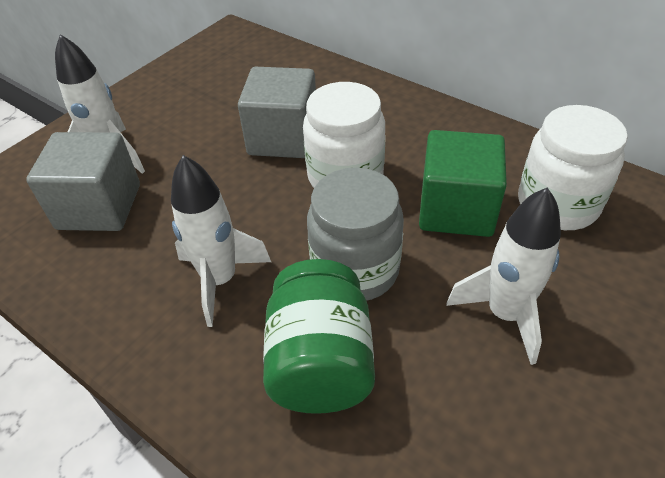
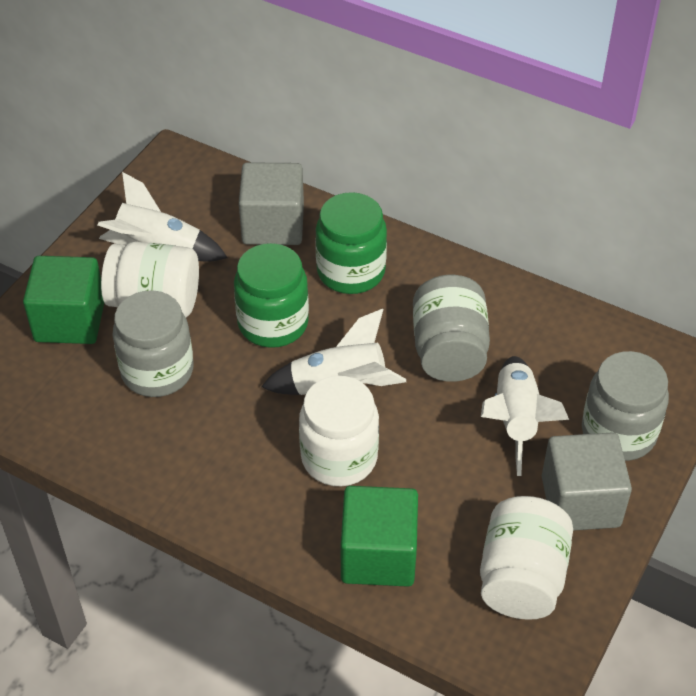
green cube: [419,130,507,237] = 1 -> [23,256,104,344] [341,486,418,587] = 2
green jar: [263,259,375,414] = 1 -> [234,243,309,348] [315,192,387,294] = 2
grey jar: [307,168,404,301] = 1 -> [112,291,194,397] [413,275,490,382] [582,351,669,461] = 3
white jar: [303,82,385,188] [518,105,628,230] = 2 -> [101,242,199,317] [299,376,379,486] [480,496,573,620] = 3

